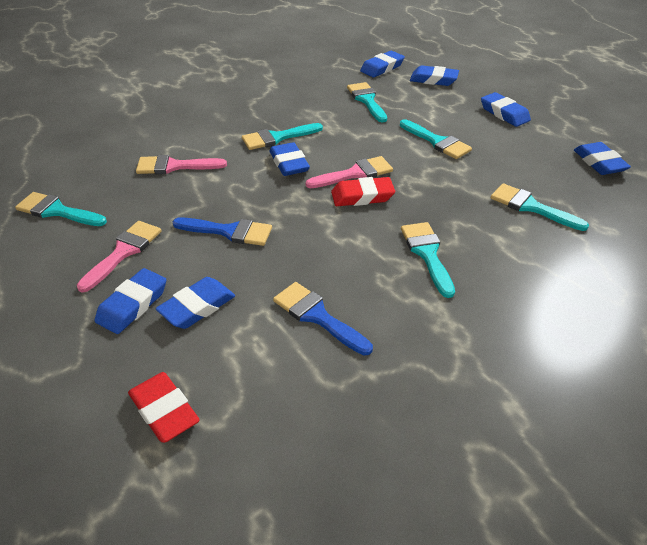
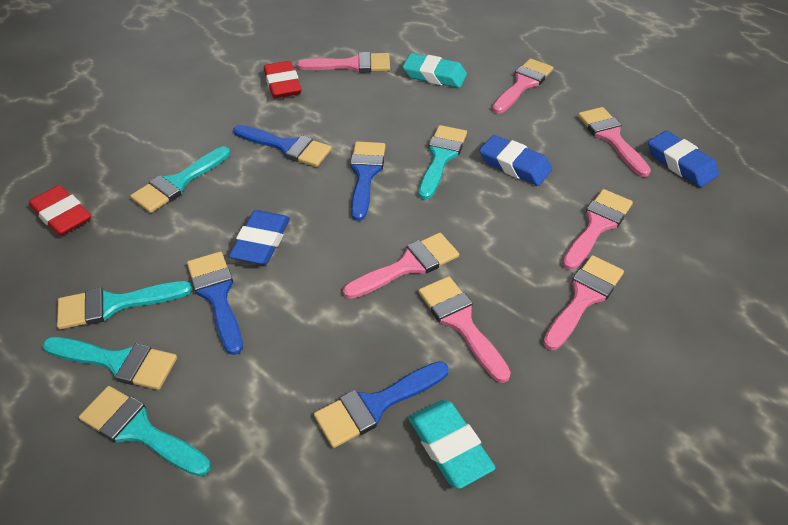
blue brush: [173,217,272,246] [273,282,373,356] = 2 -> [187,251,243,355] [233,125,332,167] [314,361,449,448] [350,141,386,221] = 4
blue eraser: [95,268,166,334] [156,277,235,329] [270,142,310,176] [360,51,405,77] [410,65,459,86] [481,92,531,127] [574,142,631,175] = 7 -> [229,210,290,265] [479,135,552,186] [648,130,719,187] = 3
pink brush: [77,221,161,292] [136,155,227,174] [305,156,393,188] = 3 -> [297,52,390,73] [343,233,459,299] [418,276,511,383] [492,58,553,114] [543,255,624,350] [563,189,633,270] [578,107,651,177] = 7
turquoise brush: [15,192,107,226] [242,123,323,150] [347,82,387,122] [400,119,472,159] [401,222,455,298] [491,183,589,231] = 6 -> [43,337,177,390] [57,281,192,329] [79,386,211,476] [130,147,230,213] [419,125,467,200] = 5
turquoise eraser: none = 0 -> [403,53,467,88] [408,400,496,489] = 2

